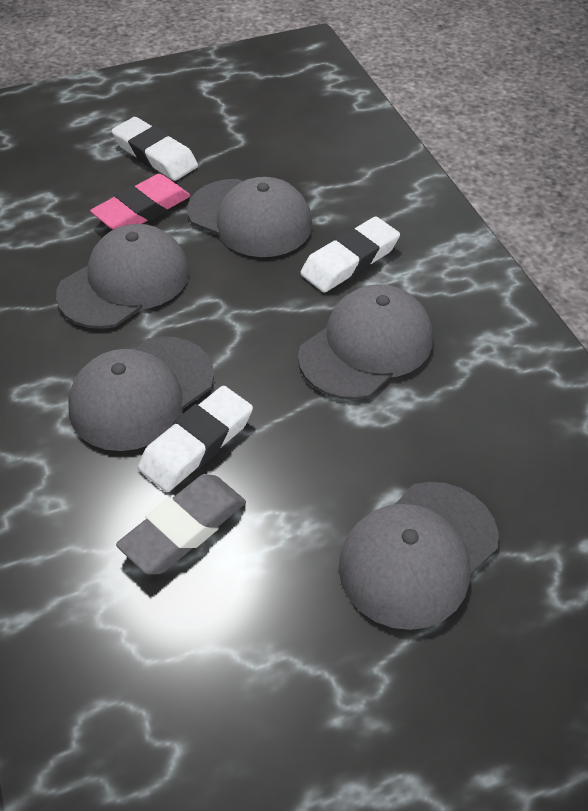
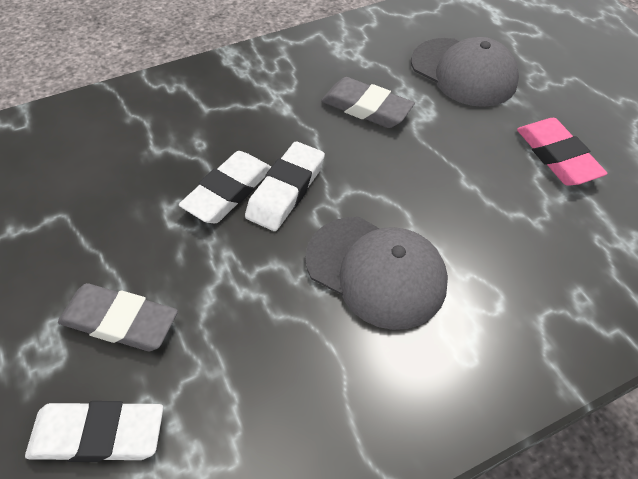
grey cap: [56,224,189,329] [68,336,214,451] [187,177,313,257] [298,284,433,400] [339,482,499,630] = 5 -> [305,217,448,330] [411,37,519,107] = 2
grey eraser: [116,474,246,574] = 1 -> [58,283,178,351] [321,77,415,128] = 2

